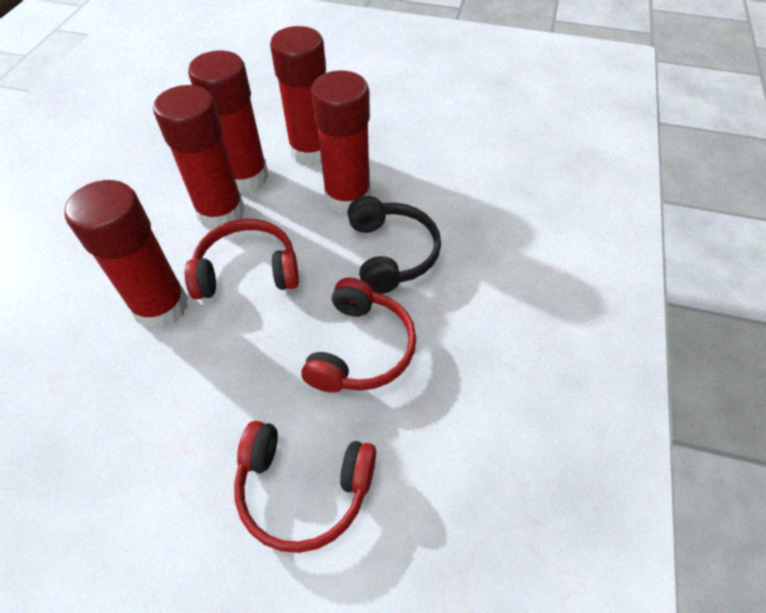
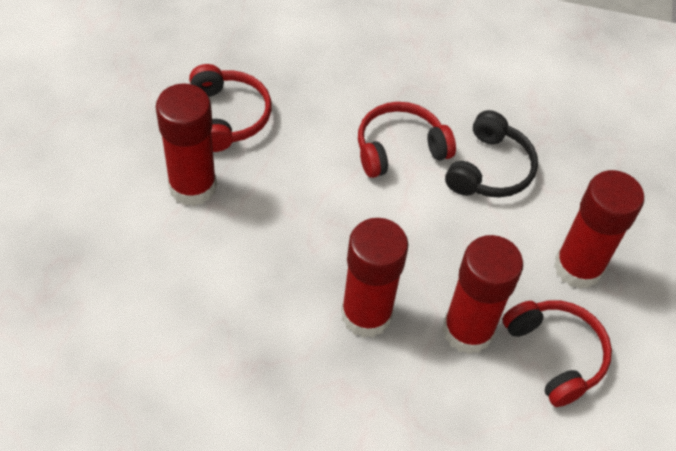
red glue stick: [64,180,188,329] [153,85,245,229] [188,51,269,193] [270,26,326,166] [311,70,371,214] = 5 -> [156,83,217,206] [341,218,409,338] [442,235,523,354] [554,170,644,289] = 4

